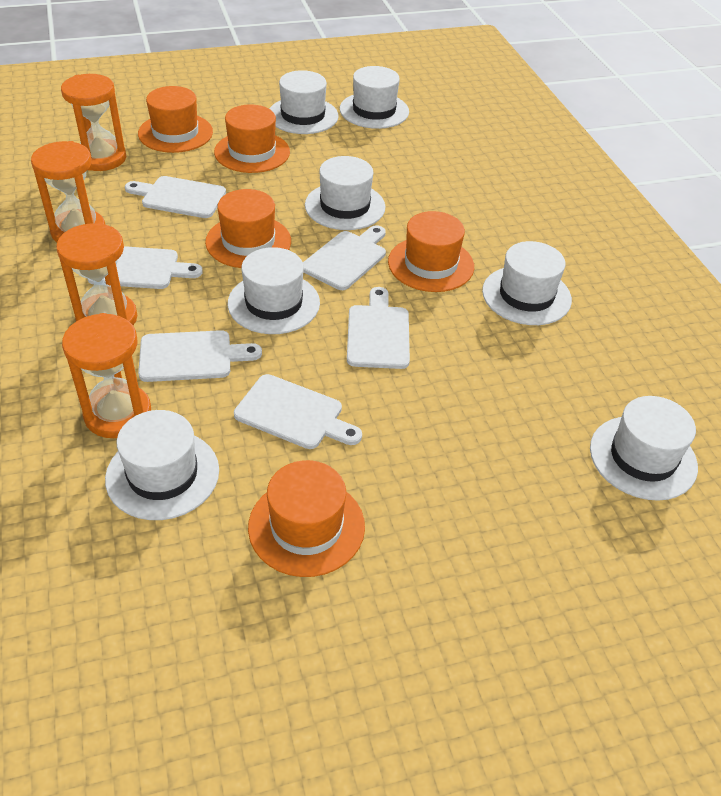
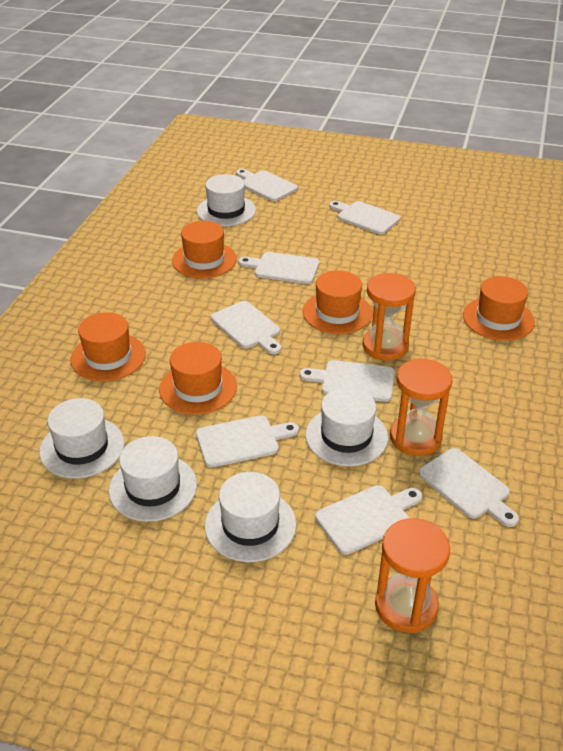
orange hourglass: [31,141,106,243] [56,223,137,325] [61,74,126,171] [62,313,151,438] = 4 -> [363,273,416,361] [375,518,450,633] [390,358,452,456] = 3
white cutting board: [88,246,203,289] [125,176,226,218] [138,330,262,382] [234,374,362,449] [303,225,386,290] [347,287,410,369] = 6 -> [196,415,299,467] [211,301,281,354] [236,169,298,201] [238,252,320,284] [300,360,395,402] [315,485,422,555] [329,201,400,234] [419,448,519,527] = 8
white hat: [105,410,219,520] [228,247,320,334] [269,70,339,134] [305,156,386,230] [340,66,409,129] [482,241,572,325] [590,396,698,501] = 7 -> [39,398,124,479] [109,436,197,522] [197,174,256,226] [205,472,296,562] [305,387,388,466] = 5

